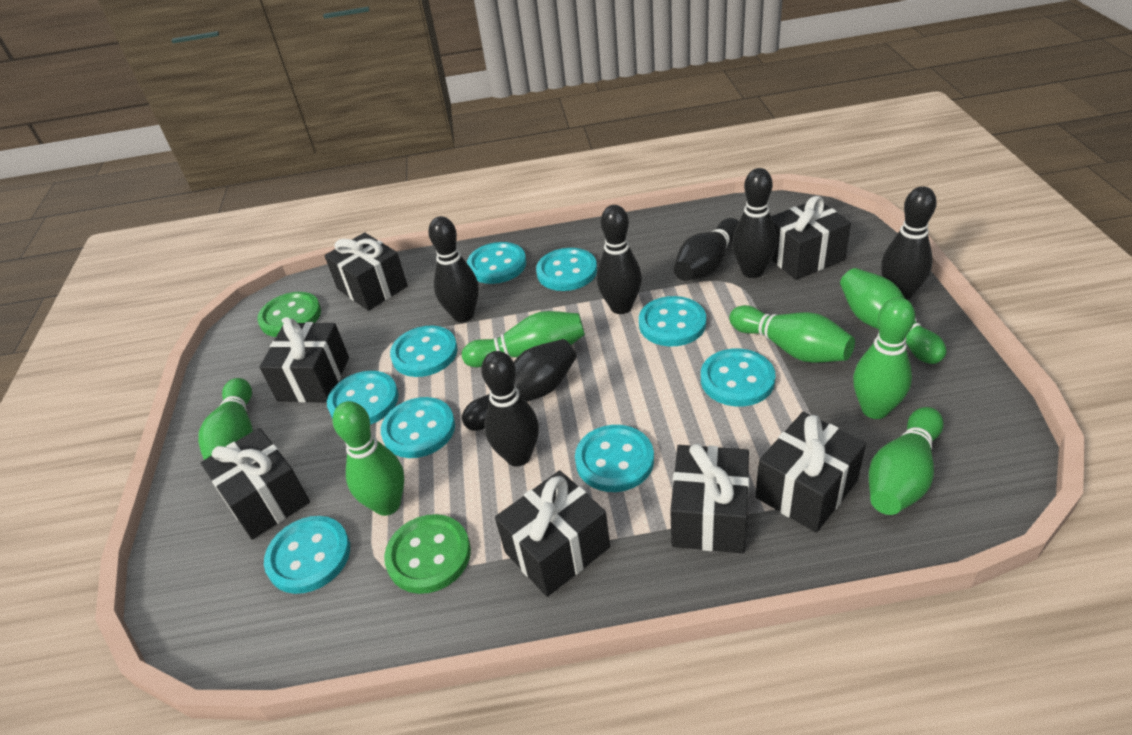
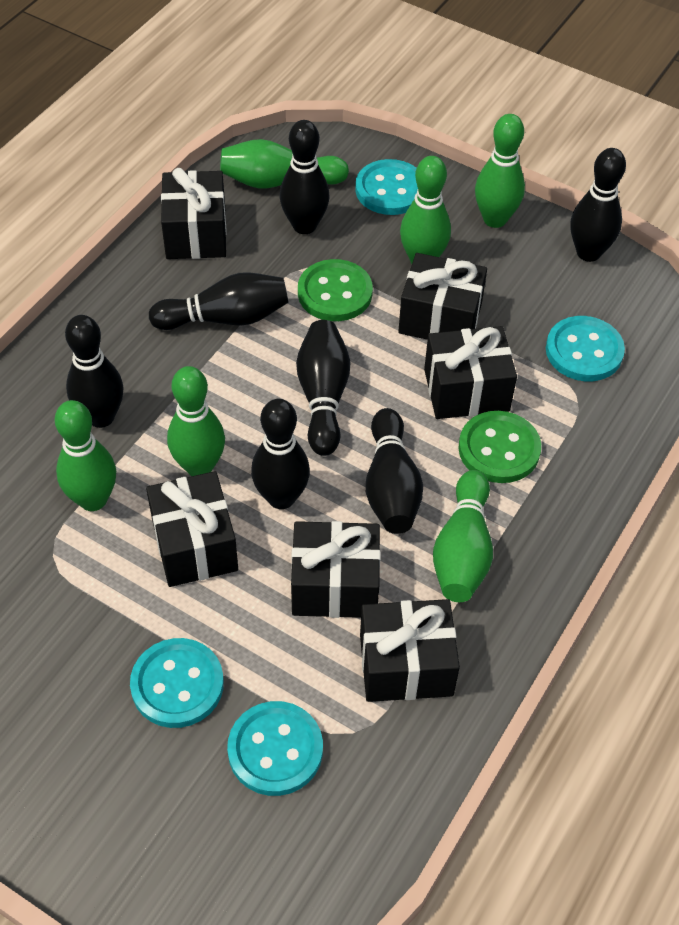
black gift: [201,428,310,540] [259,319,349,403] [324,233,408,311] [495,470,610,597] [670,443,749,554] [755,412,866,533] [771,196,851,280] = 7 -> [146,471,238,587] [161,168,227,259] [291,521,381,618] [360,599,460,702] [398,253,487,340] [424,326,517,419] = 6
green bowling pin: [198,378,253,460] [333,401,404,516] [462,311,585,367] [729,305,855,363] [840,268,947,364] [853,297,915,419] [869,407,944,515] = 7 -> [55,400,116,511] [167,366,225,476] [220,139,349,188] [400,156,451,264] [433,470,493,602] [475,114,525,228] = 6
turquoise button: [264,516,350,594] [327,371,399,425] [381,397,455,458] [390,326,458,377] [467,242,526,284] [536,248,597,291] [575,425,654,492] [639,296,706,346] [701,349,776,407] = 9 -> [130,638,224,728] [227,701,323,796] [355,159,418,215] [546,316,625,381] = 4

